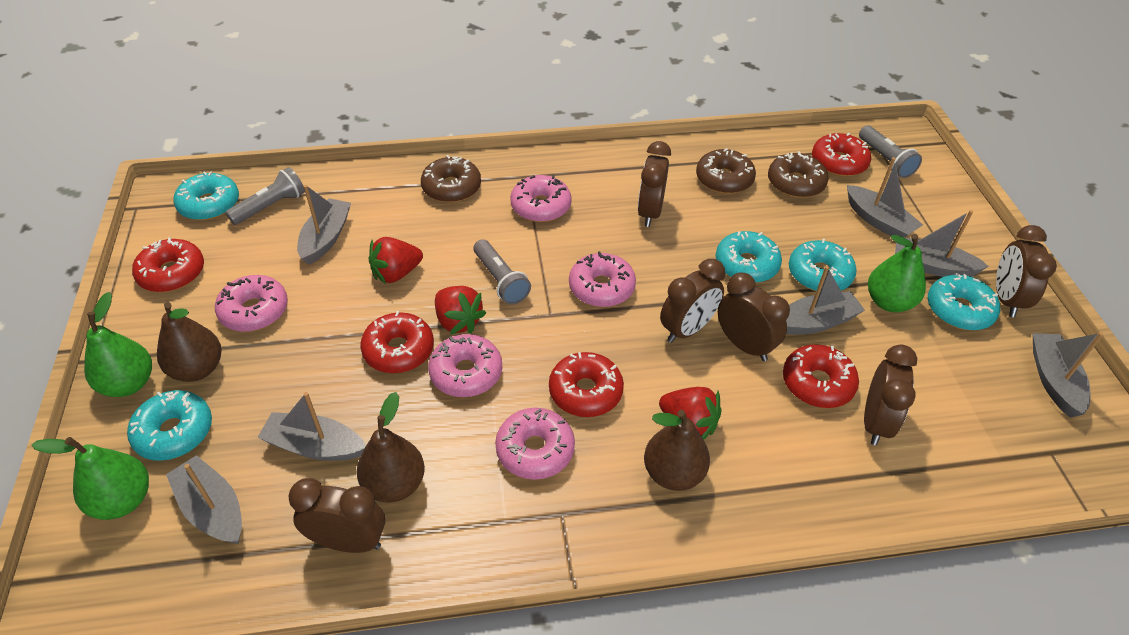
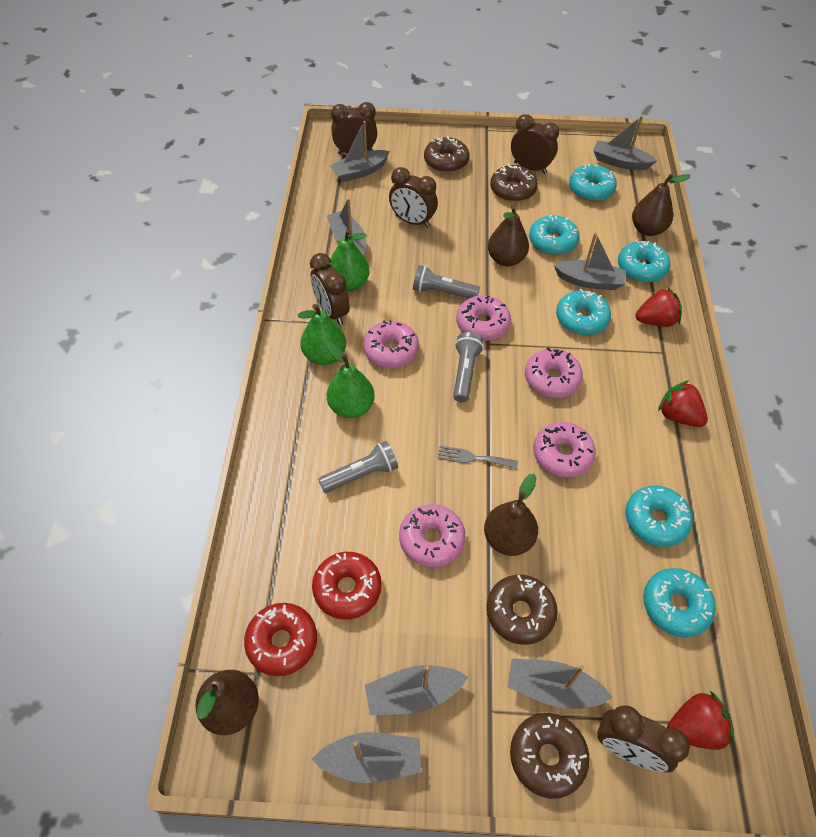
brown clock: [288,478,386,553] [638,141,671,227] [660,259,725,343] [718,272,790,361] [864,344,917,445] [996,225,1057,317] = 6 -> [310,253,350,325] [331,102,377,155] [389,167,438,228] [511,114,559,174] [597,705,690,772] = 5
brown donut: [421,155,481,203] [696,148,756,194] [768,151,828,198] = 3 -> [424,136,469,173] [487,575,558,645] [490,164,538,202] [510,713,590,799] = 4
brown pear: [157,302,222,382] [357,392,425,503] [644,410,710,491] = 3 -> [195,670,259,735] [484,473,538,556] [488,205,529,266] [632,174,691,236] = 4
grey fork: none = 0 -> [437,445,518,469] = 1
red donut: [132,237,204,292] [360,311,434,373] [549,352,624,417] [783,344,859,408] [812,133,871,177] = 5 -> [244,603,317,676] [312,552,381,620] = 2
turquoise donut: [127,390,212,461] [173,171,239,220] [716,231,782,283] [789,239,857,291] [928,273,1000,331] = 5 -> [529,215,580,255] [556,289,611,335] [569,164,617,201] [618,240,670,282] [626,486,693,547] [643,568,716,638] = 6

